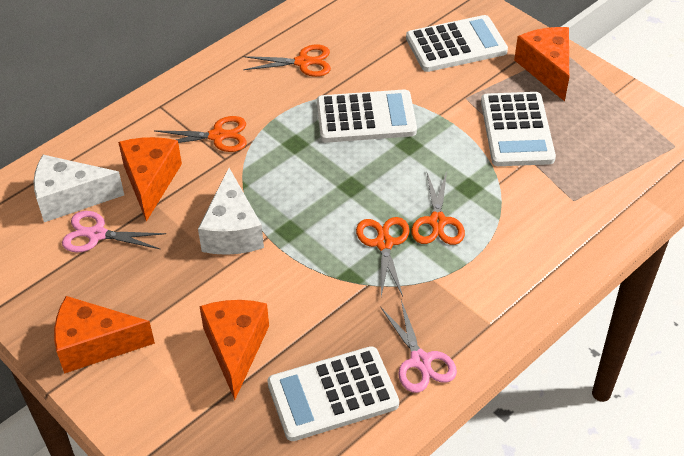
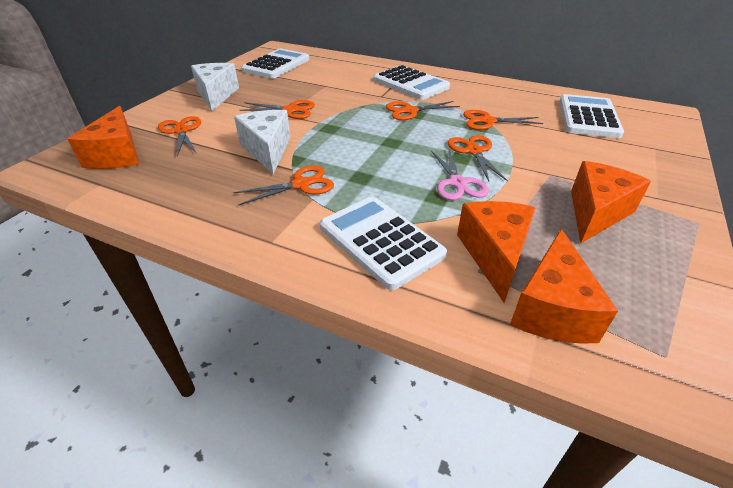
orange scissors: [155,116,247,152] [243,45,331,77] [356,217,410,296] [411,171,465,245] = 4 -> [158,116,201,157] [234,165,334,206] [240,100,315,119] [385,101,460,120] [448,135,508,182] [463,110,543,130] = 6
pink scissors: [62,211,166,252] [381,300,457,393] = 2 -> [431,150,489,200] = 1

